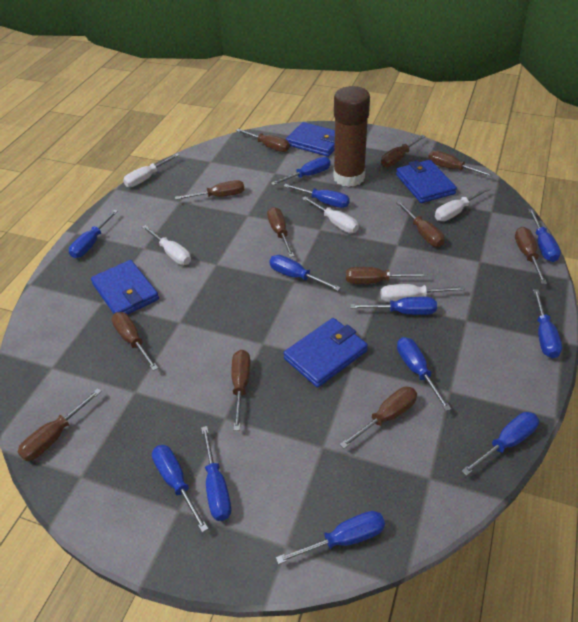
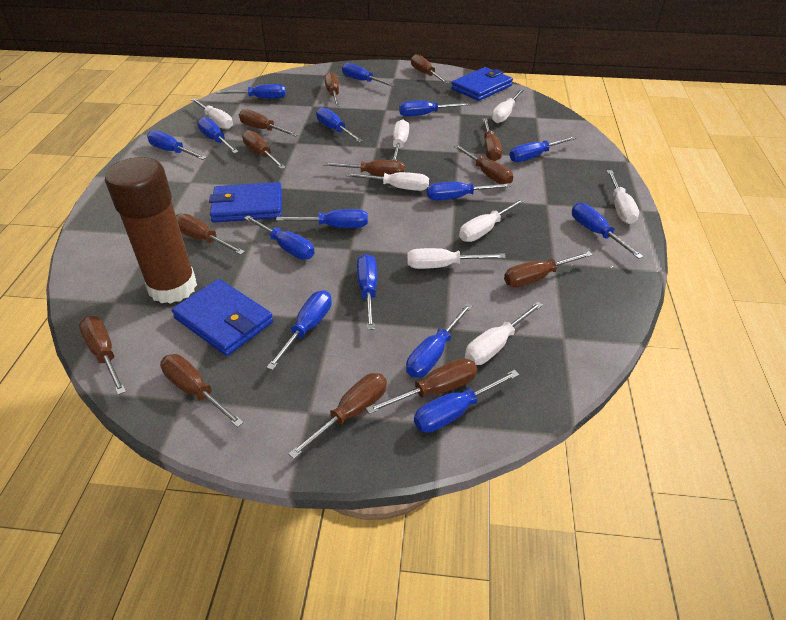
blue screwdriver: [69,210,118,258] [152,445,209,533] [201,426,231,521] [269,255,341,291] [271,157,331,185] [276,511,385,564] [283,184,350,208] [350,297,437,315] [397,337,451,411] [462,412,539,476] [528,209,561,262] [533,289,562,358] = 12 -> [147,130,207,160] [197,117,239,153] [216,84,286,99] [244,215,315,259] [266,290,332,370] [276,209,368,228] [316,107,363,142] [342,63,395,87] [357,254,377,330] [399,101,470,117] [406,303,473,378] [414,370,519,433] [427,182,512,200] [510,136,576,162] [572,203,644,259] = 15
blue wallet: [91,260,159,315] [283,318,368,388] [286,122,335,157] [396,160,457,203] = 4 -> [172,279,273,356] [209,182,282,223] [451,67,513,101] = 3
brown screwdriver: [18,388,102,461] [111,312,158,371] [175,180,244,200] [231,350,251,431] [236,129,290,152] [267,207,294,257] [340,387,417,449] [346,267,428,284] [381,135,426,167] [396,201,445,247] [428,151,494,177] [515,227,547,284] = 12 -> [79,316,126,395] [160,354,244,428] [176,214,245,255] [239,109,299,137] [242,130,286,169] [288,373,387,459] [323,160,405,176] [324,72,340,107] [366,358,477,414] [411,54,449,84] [454,145,513,184] [482,118,502,161] [504,251,593,287] = 13
white screwdriver: [123,153,179,187] [142,225,191,265] [302,197,359,233] [380,284,465,302] [435,187,490,221] = 5 -> [191,98,233,129] [345,172,429,191] [392,119,409,161] [407,248,506,269] [459,199,525,242] [465,301,543,365] [492,89,524,123] [607,170,639,224] = 8

